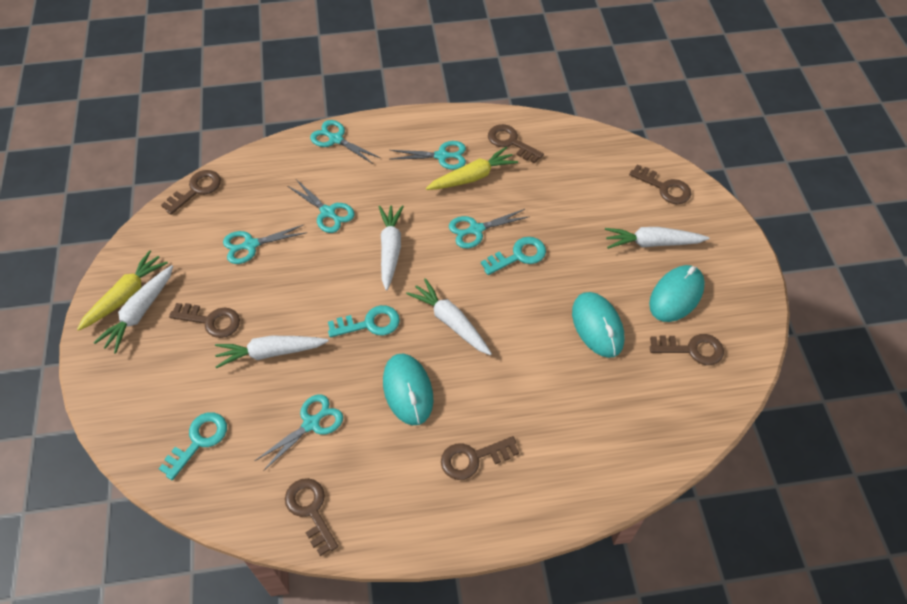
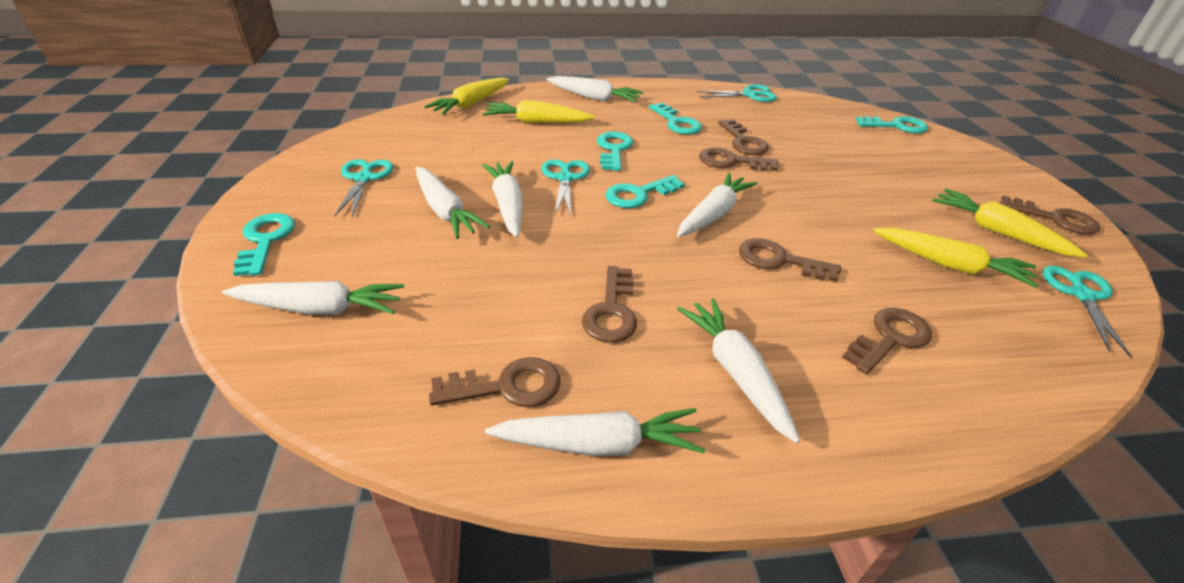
turquoise key: [159,412,227,480] [328,305,400,337] [481,237,546,275] = 3 -> [233,213,295,276] [597,131,633,171] [605,175,685,208] [649,103,702,134] [856,116,928,133] = 5
turquoise mouse: [383,354,433,425] [572,292,624,358] [649,265,705,322] = 3 -> none = 0
turquoise scissors: [223,225,307,264] [255,394,343,471] [288,179,355,233] [310,120,380,164] [390,141,466,170] [449,209,530,248] = 6 -> [334,159,393,217] [541,159,590,216] [697,84,777,102] [1042,266,1132,357] = 4
white carrot: [93,265,173,354] [215,336,329,368] [379,205,404,290] [406,278,492,355] [605,227,710,249] = 5 -> [222,281,404,315] [416,167,490,239] [482,161,523,238] [485,408,705,456] [546,76,643,102] [677,172,758,237] [677,298,800,443] = 7
yellow carrot: [77,250,168,331] [426,147,518,190] = 2 -> [424,78,509,115] [483,100,594,123] [873,228,1039,288] [932,189,1087,258] = 4

